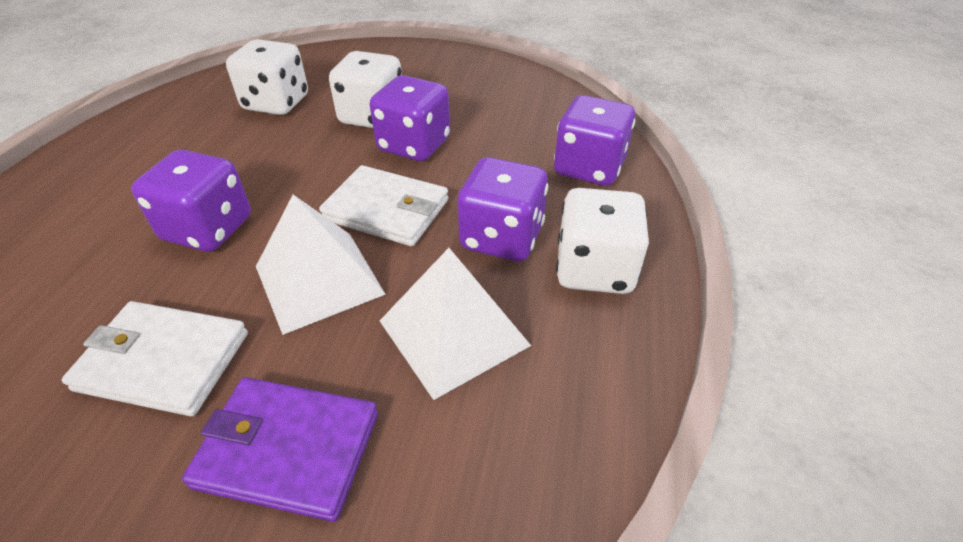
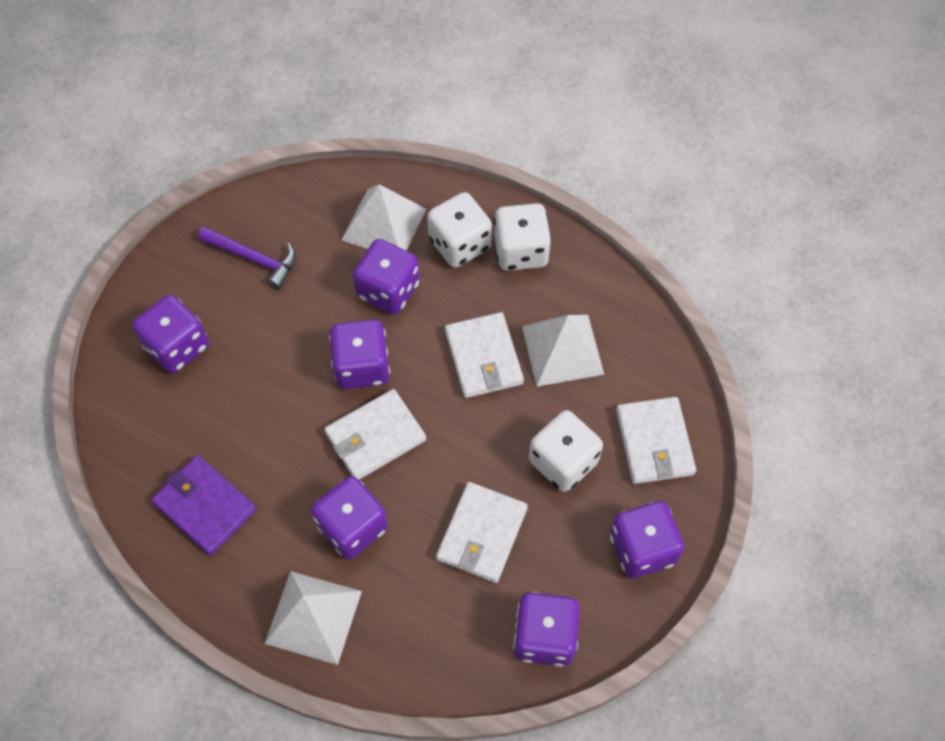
purple dice: [131,149,251,252] [370,75,450,161] [458,157,548,261] [554,95,635,186] = 4 -> [132,295,209,373] [311,476,388,559] [329,319,390,389] [353,239,420,315] [513,592,580,667] [610,501,685,578] = 6
purple hammer: none = 0 -> [198,226,296,289] = 1
white pyramid: [256,195,386,335] [380,248,531,400] = 2 -> [264,571,362,665] [342,184,426,250] [522,315,604,386] = 3
white wallet: [62,301,248,416] [319,165,448,246] = 2 -> [324,389,426,480] [436,482,528,583] [445,312,524,398] [616,397,696,484] = 4

